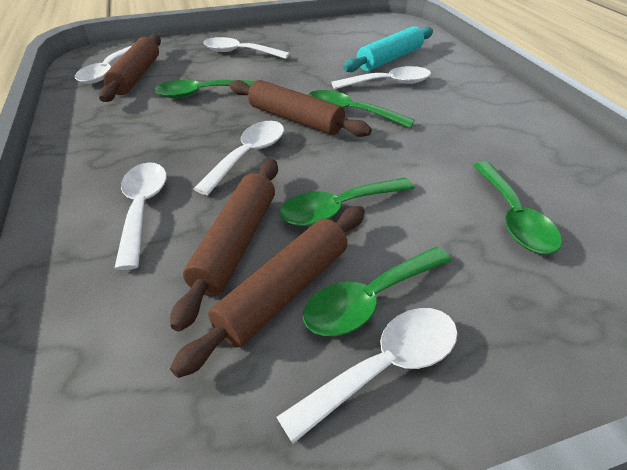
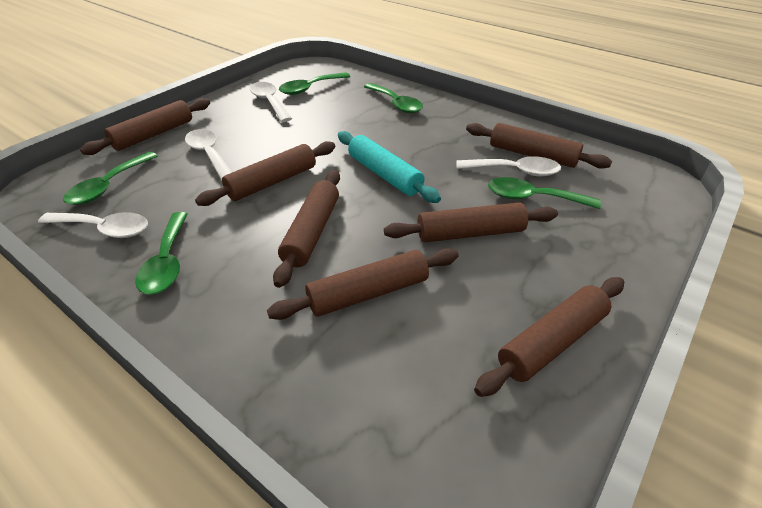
brown rolling pin: [99,34,161,102] [170,159,278,332] [170,206,365,378] [229,80,372,137] = 4 -> [80,98,210,155] [195,141,335,206] [267,248,459,320] [273,170,340,288] [384,202,558,242] [466,123,612,169] [474,277,624,397] = 7
white spoon: [75,46,131,84] [114,162,167,270] [193,121,284,196] [203,37,290,59] [276,308,457,444] [331,66,431,90] = 6 -> [38,212,148,238] [185,129,232,181] [250,82,292,122] [457,156,561,176] = 4

